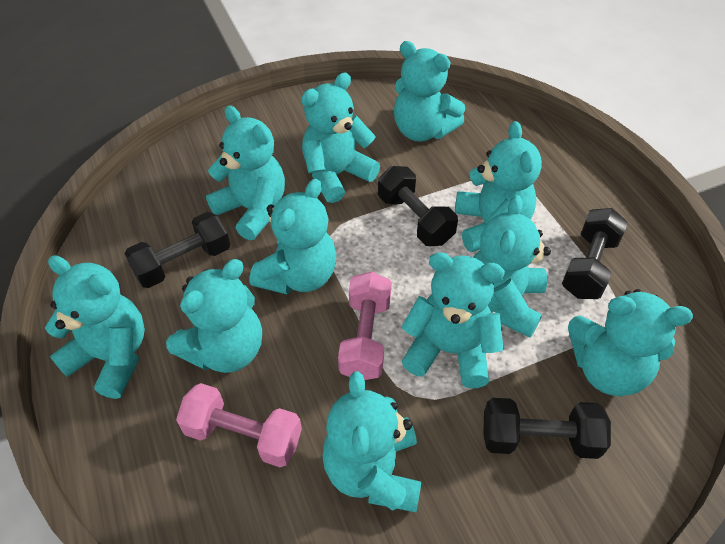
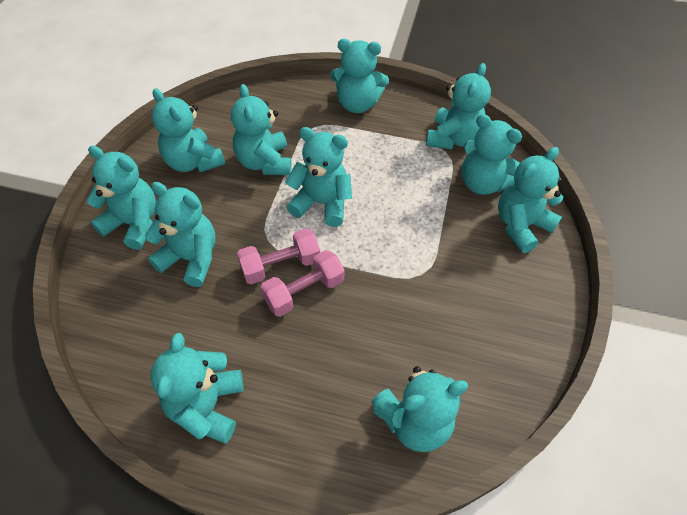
black dumbbell: [124,212,230,288] [378,166,458,246] [483,398,611,459] [562,208,628,299] = 4 -> none = 0

